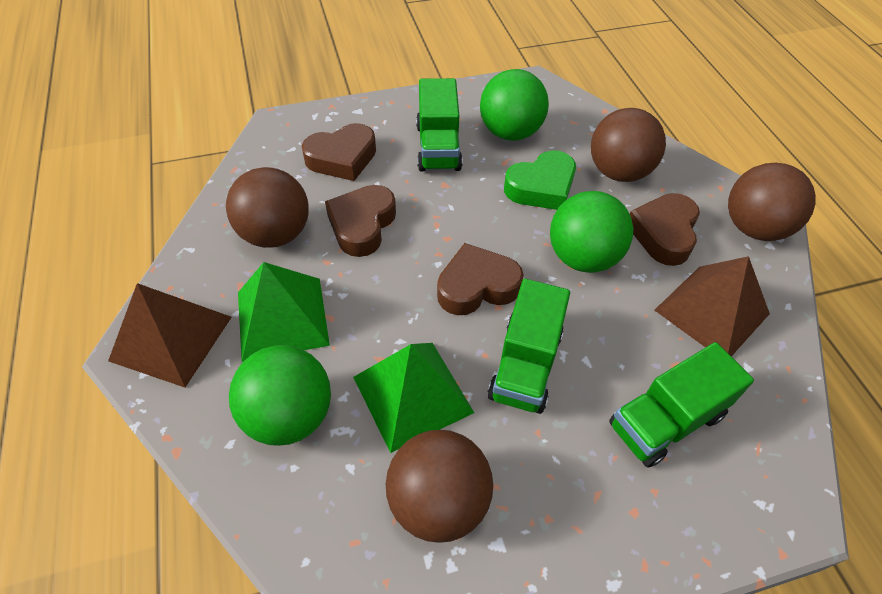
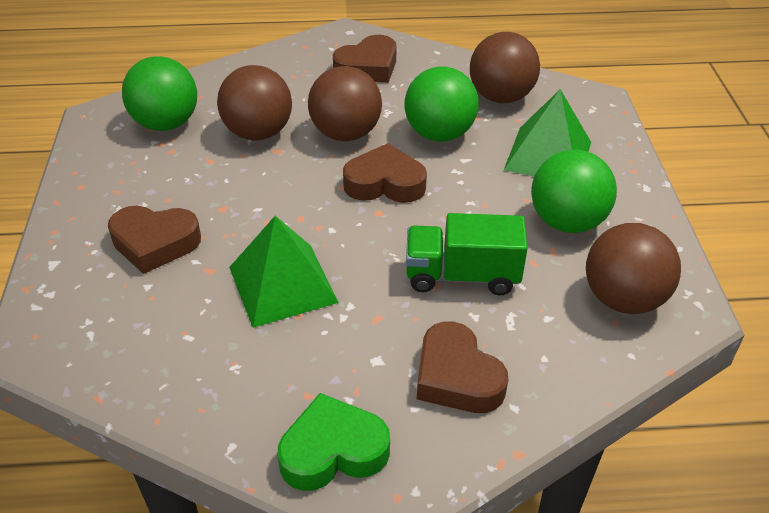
brown pyramid: [108,283,232,388] [655,256,770,357] = 2 -> none = 0
green truck: [416,78,463,172] [488,279,570,414] [609,342,754,468] = 3 -> [406,213,528,295] = 1

